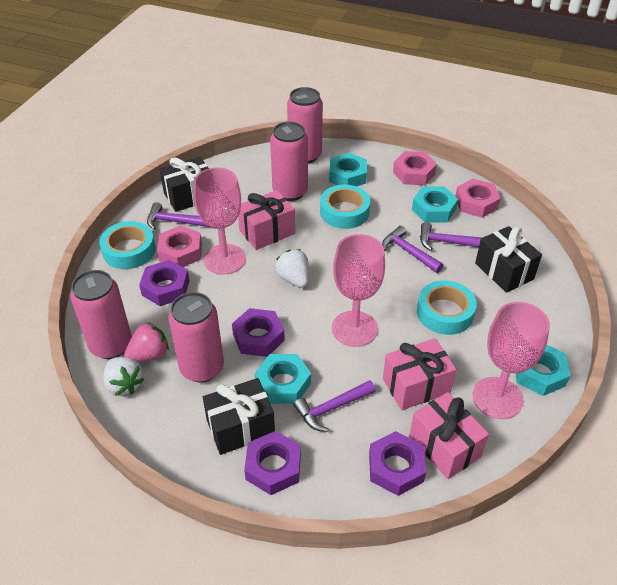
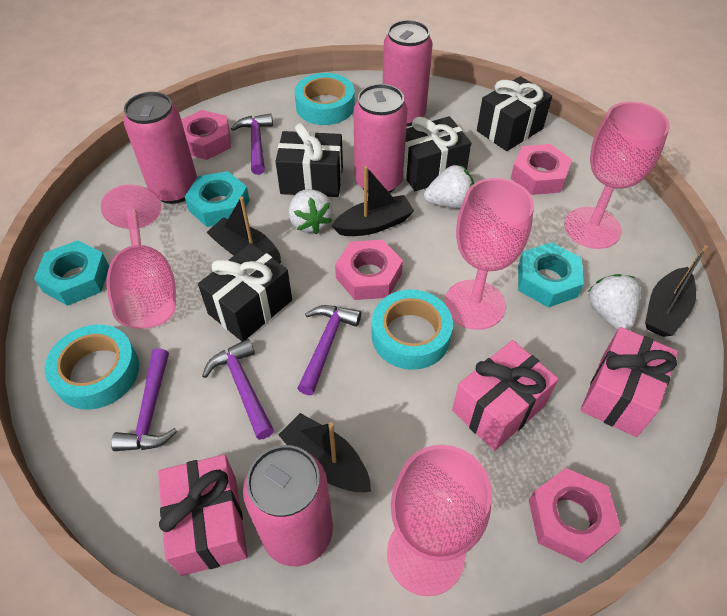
black boat: none = 0 -> [206,197,281,263] [278,413,371,492] [331,166,414,236] [645,245,708,337] = 4
black gift: [160,156,209,212] [203,378,275,455] [475,226,542,293] = 3 -> [198,243,292,341] [275,123,343,197] [403,116,471,191] [477,76,552,151] = 4
pink goblet: [194,167,246,275] [332,234,385,347] [472,302,550,419] = 3 -> [101,185,176,329] [387,445,492,596] [444,178,534,330] [564,102,670,249] = 4
pink nut: [157,225,202,267] [393,151,437,185] [455,179,501,218] = 3 -> [181,110,231,160] [335,240,403,300] [511,144,572,195] [529,468,621,563] = 4
pink strawberry: [124,322,169,362] = 1 -> none = 0
purple nut: [139,260,190,306] [232,308,285,357] [244,431,301,495] [369,431,426,496] = 4 -> none = 0
turquoise nut: [255,354,311,404] [329,153,367,186] [412,187,458,222] [516,345,570,396] = 4 -> [34,240,109,306] [185,171,250,227] [518,242,584,308] = 3
white strawberry: [103,357,144,396] [275,249,309,288] = 2 -> [289,189,333,234] [424,165,474,208] [588,274,641,330] = 3

